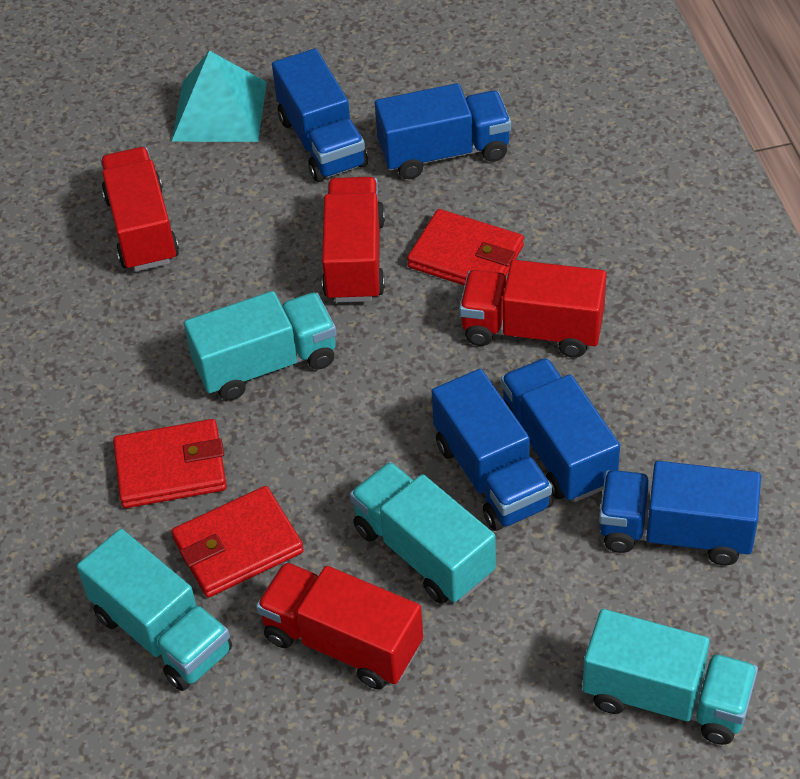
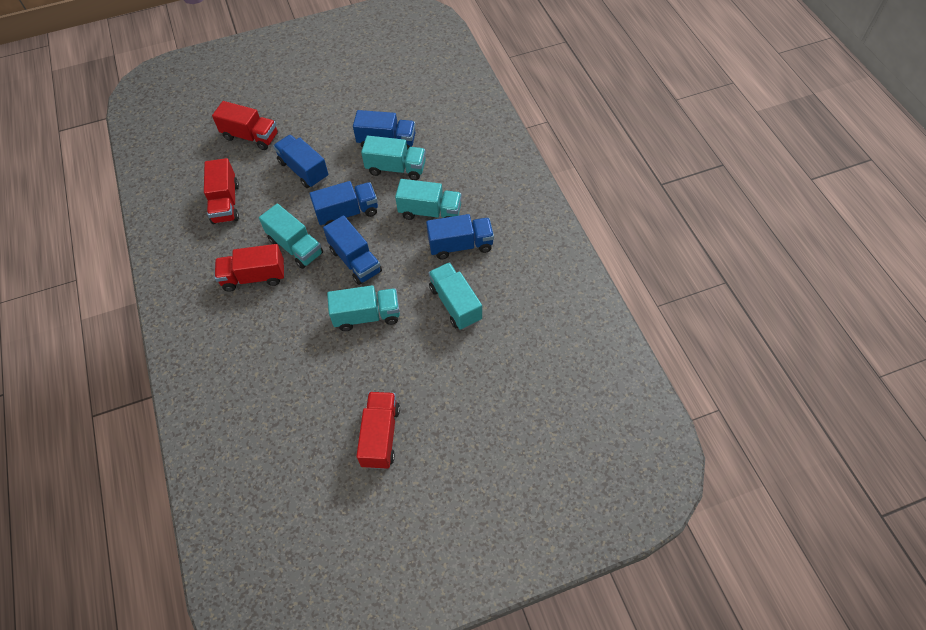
red wallet: [113,419,227,508] [171,486,304,598] [407,209,524,286] = 3 -> none = 0
turquoise pyramid: [171,51,267,142] = 1 -> none = 0
turquoise truck: [77,529,232,691] [184,291,337,401] [350,462,496,604] [582,609,758,745] = 4 -> [259,203,323,269] [327,285,400,331] [361,136,426,180] [395,179,462,220] [428,262,482,330] = 5

